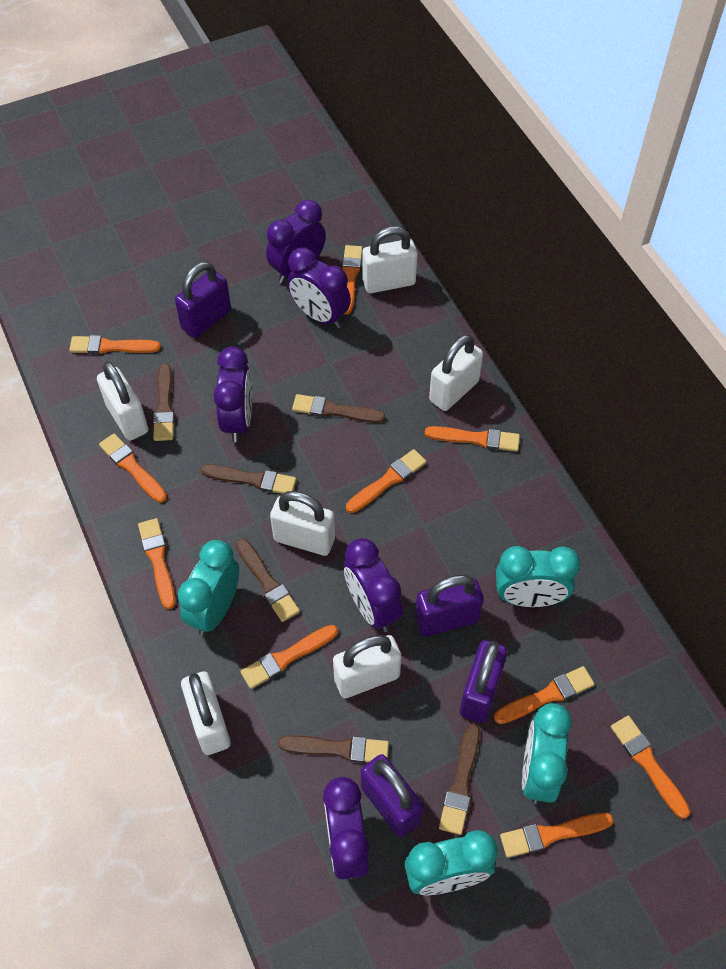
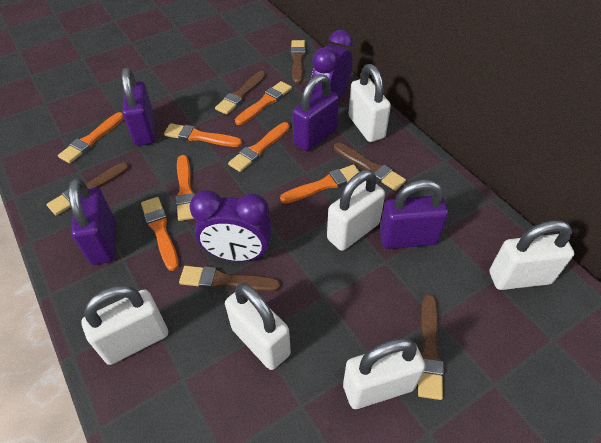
orange brush: [69,335,161,354] [99,433,167,503] [138,518,176,609] [240,625,338,689] [342,245,363,314] [346,449,426,513] [425,426,520,452] [494,666,595,724] [500,813,613,858] [611,715,690,819] = 10 -> [58,112,124,163] [141,197,179,271] [164,123,242,147] [176,155,195,221] [228,122,290,172] [235,81,292,125] [280,164,360,204] = 7
purple clock: [213,346,252,442] [266,200,326,283] [287,248,351,329] [323,777,369,880] [344,538,403,632] = 5 -> [190,190,272,261] [311,30,353,100] = 2
turquoise clock: [178,540,239,636] [405,830,498,895] [496,546,580,607] [522,703,572,804] = 4 -> none = 0

